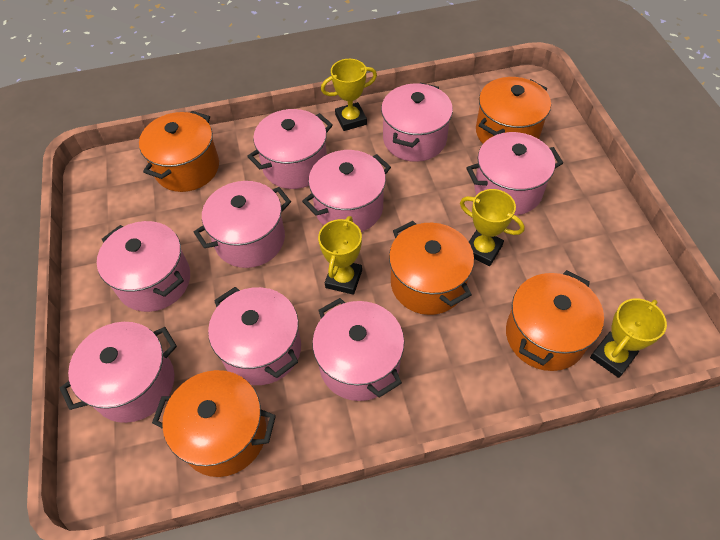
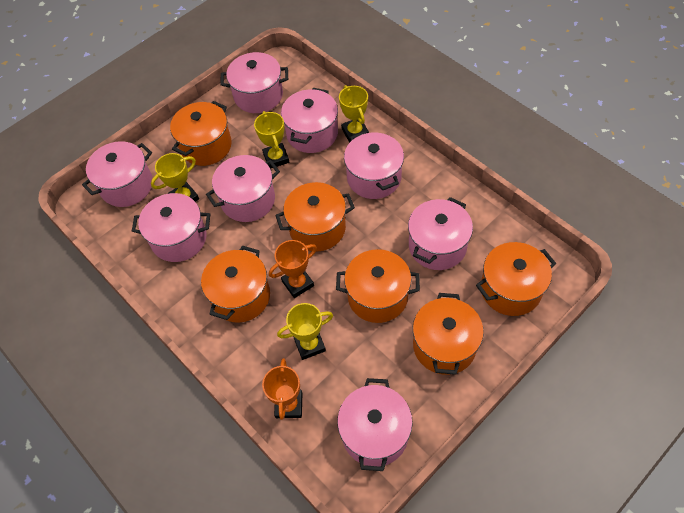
orange pot: [139,111,219,192] [152,370,276,477] [389,221,474,315] [476,77,551,144] [506,270,604,371] = 5 -> [170,101,232,166] [201,245,270,322] [275,182,355,251] [336,249,420,323] [413,293,484,375] [476,242,556,316] = 6
orange trophy: none = 0 -> [262,358,302,420] [269,240,317,298] = 2
pink pot: [59,322,177,423] [97,221,190,312] [194,181,291,268] [208,287,301,385] [247,109,333,189] [302,150,391,232] [312,298,404,401] [381,83,453,162] [467,132,563,215] = 9 -> [82,141,153,207] [132,193,210,262] [206,155,280,222] [220,52,288,113] [281,88,338,153] [337,378,413,471] [344,131,404,199] [408,197,473,270] = 8

